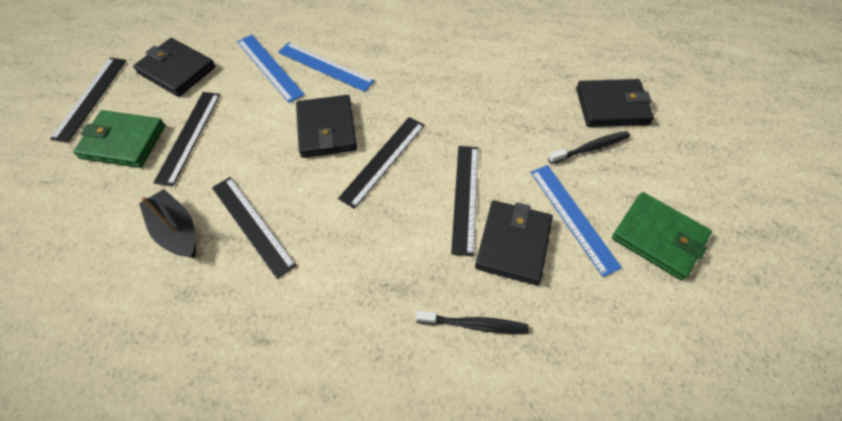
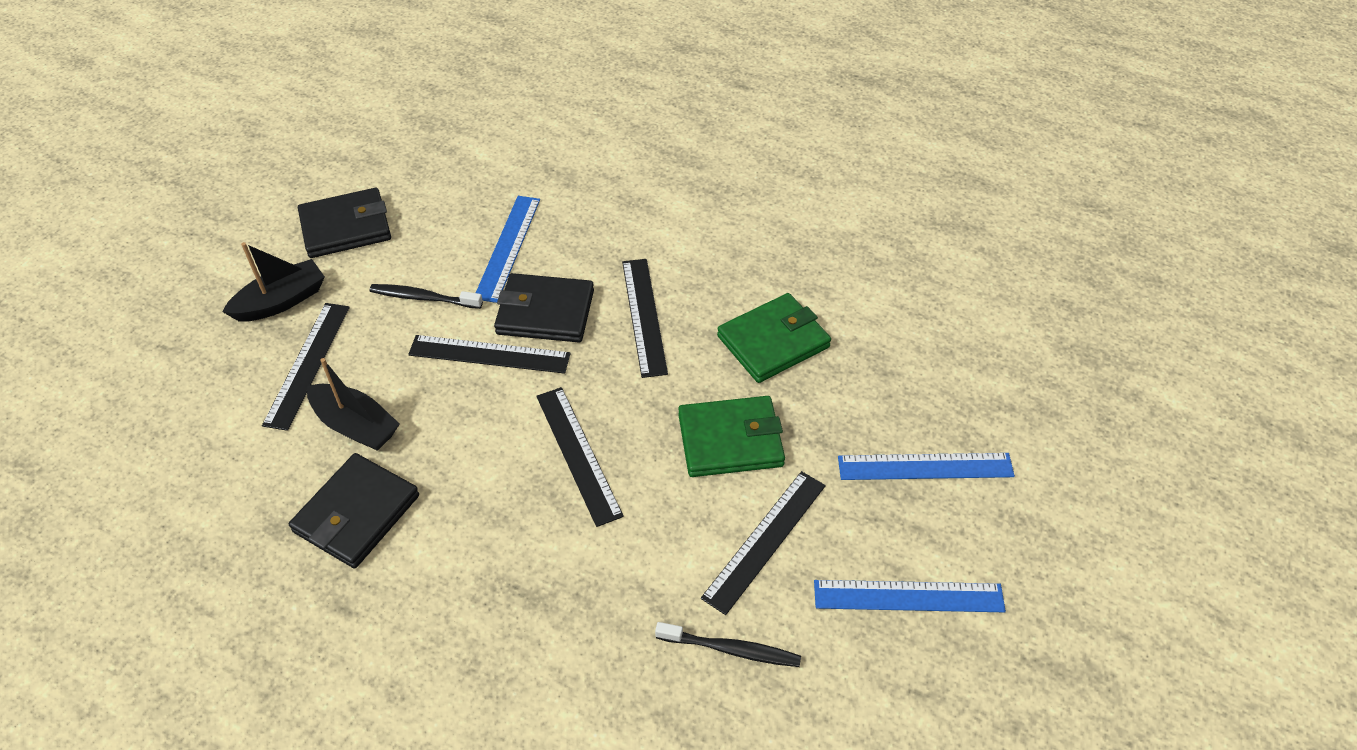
black boat: [139,189,196,258] = 1 -> [222,242,325,322] [307,358,400,451] = 2
black wallet: [133,38,215,97] [296,95,357,158] [475,201,553,285] [576,79,654,127] = 4 -> [289,453,419,568] [298,188,391,258] [494,273,594,342] = 3

